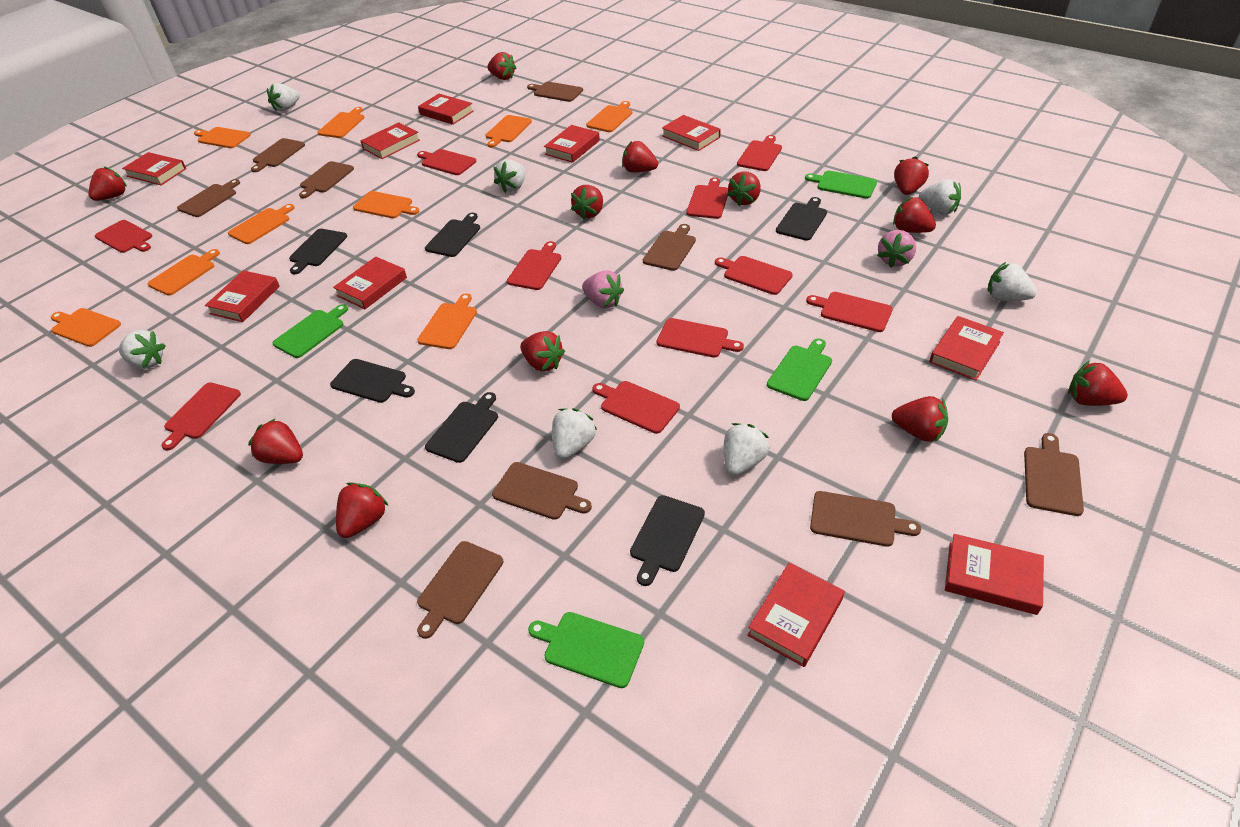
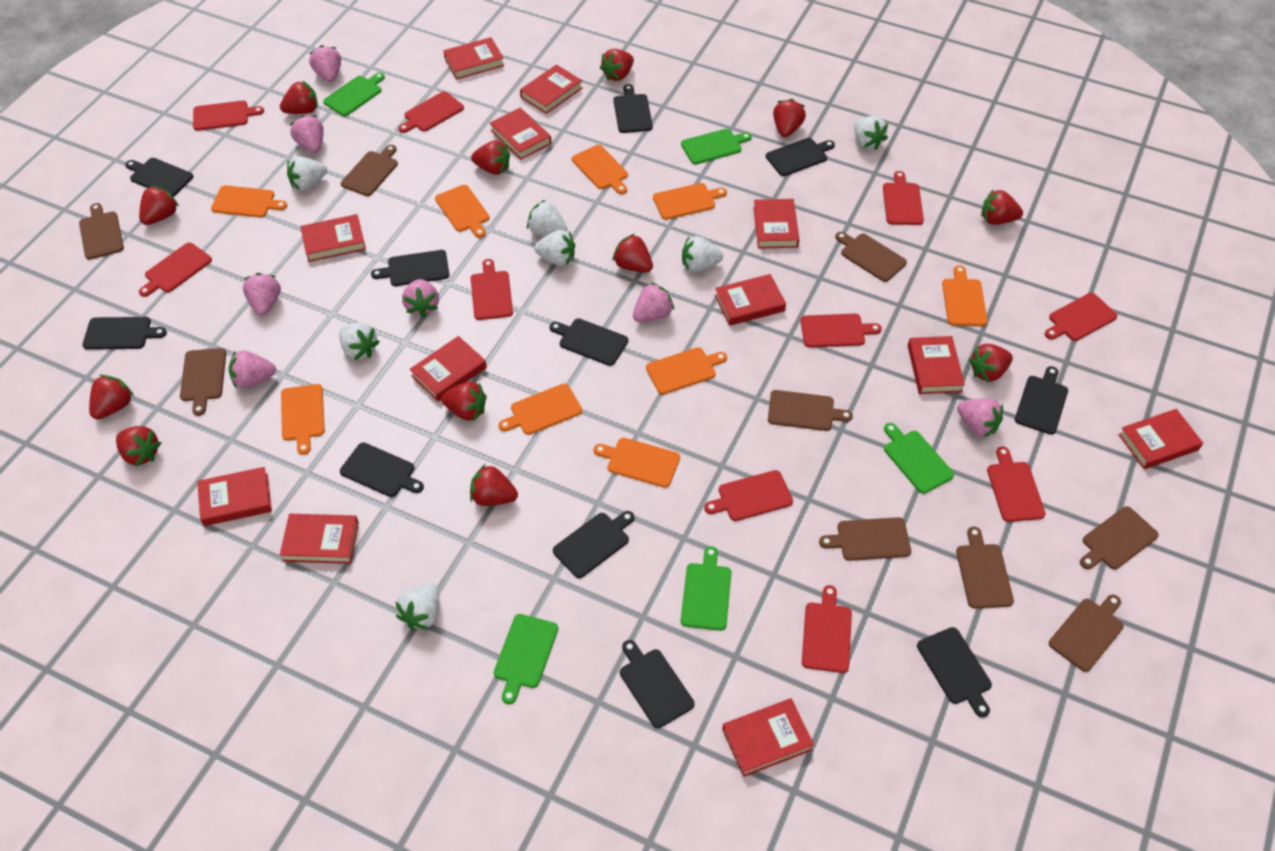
black cutting board: [289,229,347,274] [330,359,415,403] [425,213,480,257] [425,392,498,463] [630,495,705,586] [776,197,827,241] = 6 -> [82,317,167,350] [125,158,194,197] [340,442,424,497] [371,250,449,286] [550,318,628,366] [553,511,635,578] [613,84,653,133] [620,640,694,728] [766,138,835,176] [917,627,992,718] [1015,366,1068,435] = 11
green cutting board: [273,304,348,358] [528,612,644,688] [767,338,832,401] [805,171,877,199] = 4 -> [323,72,385,116] [494,614,558,704] [681,129,752,165] [681,546,732,631] [884,423,954,494] = 5
pink strawberry: [582,270,624,308] [877,230,916,268] = 2 -> [229,351,276,389] [243,273,281,316] [290,115,324,153] [309,45,341,82] [402,279,439,318] [633,282,674,322] [957,398,1003,438] = 7
red book: [122,152,186,185] [205,270,280,322] [333,257,407,309] [361,122,420,159] [418,94,474,125] [544,125,600,163] [662,115,721,151] [747,563,845,667] [929,316,1004,381] [945,534,1044,615] = 10 -> [197,467,272,526] [280,514,359,564] [300,214,366,262] [410,336,487,401] [443,37,504,79] [490,108,551,160] [520,64,583,114] [715,274,786,326] [722,698,814,777] [753,199,799,249] [908,336,965,394] [1118,409,1203,469] = 12

